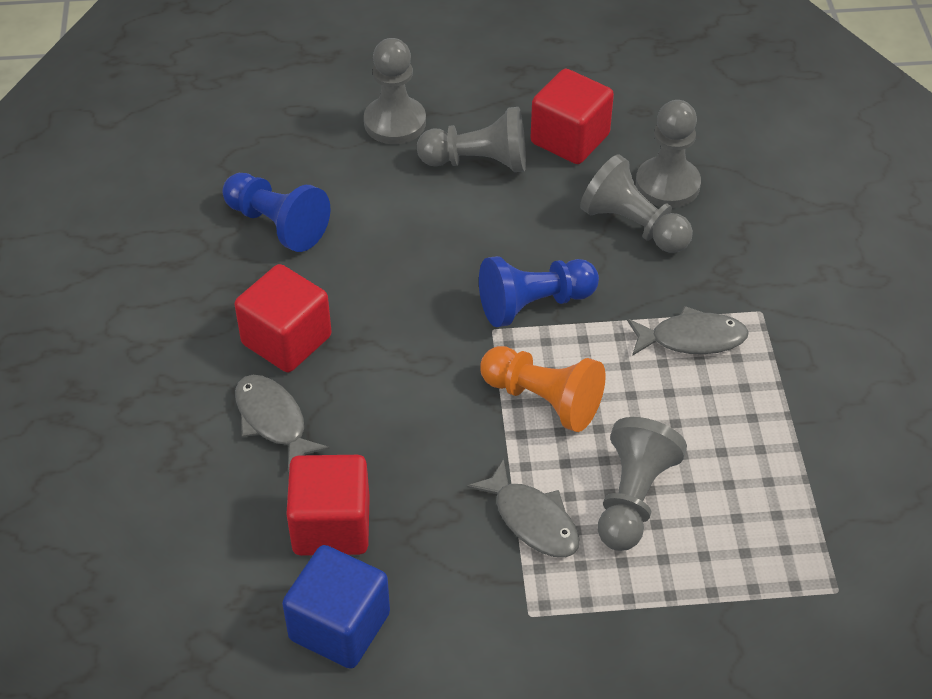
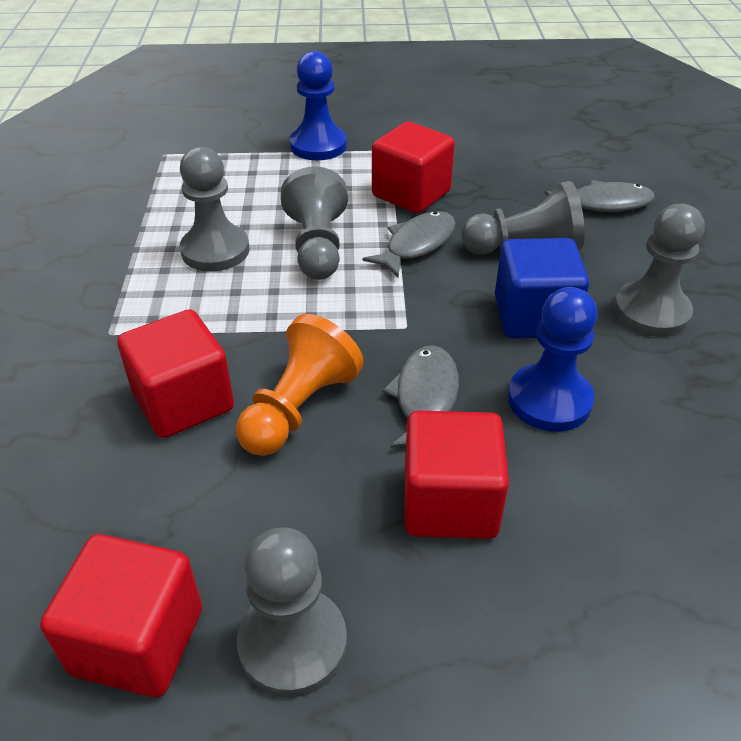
red cube: [234,264,332,372] [286,455,370,556] [530,69,614,164] = 3 -> [40,534,202,697] [117,309,234,438] [372,122,455,213] [404,410,509,539] = 4

